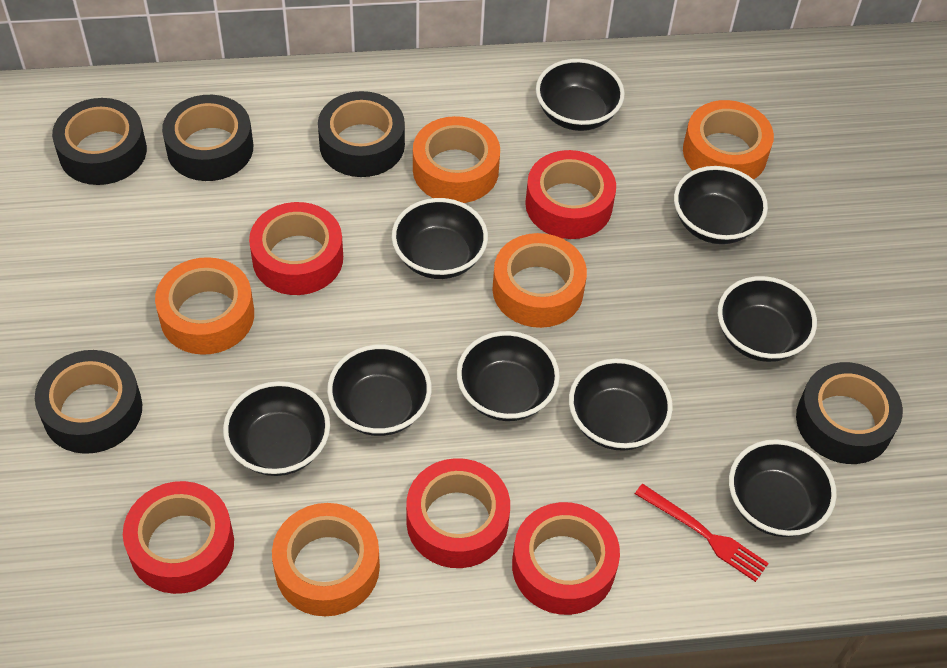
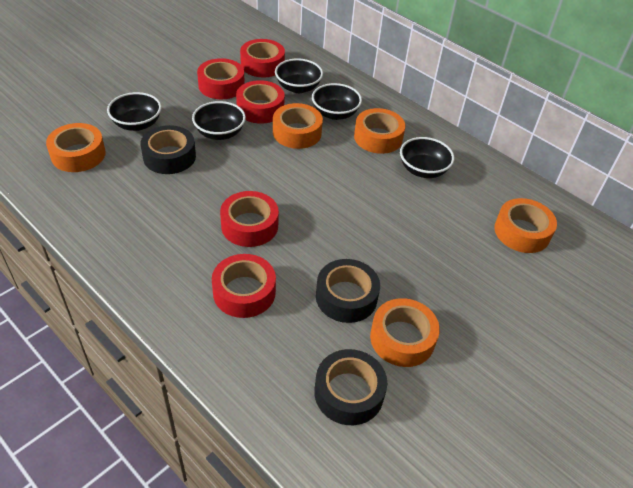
black bowl: [223,381,330,476] [327,344,432,436] [392,198,488,279] [457,331,560,421] [536,59,625,131] [569,359,673,451] [674,166,768,244] [718,276,817,362] [729,439,836,537] = 9 -> [107,92,162,131] [192,101,246,140] [275,58,323,93] [312,83,362,120] [400,137,454,178] = 5
black tape: [35,350,142,454] [52,98,147,185] [162,95,253,181] [318,91,405,177] [796,362,903,464] = 5 -> [140,125,196,174] [314,349,387,425] [316,259,380,323] = 3
red fork: [635,484,769,582] = 1 -> none = 0

